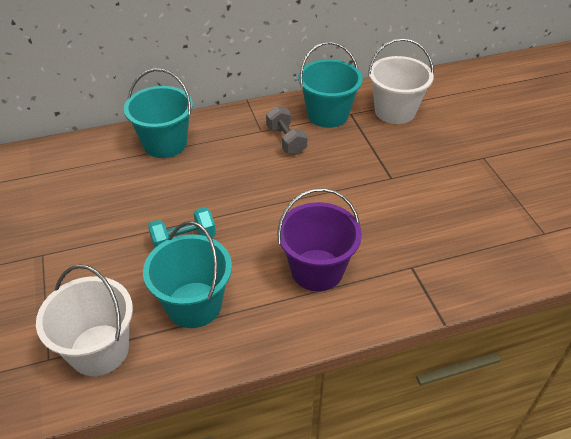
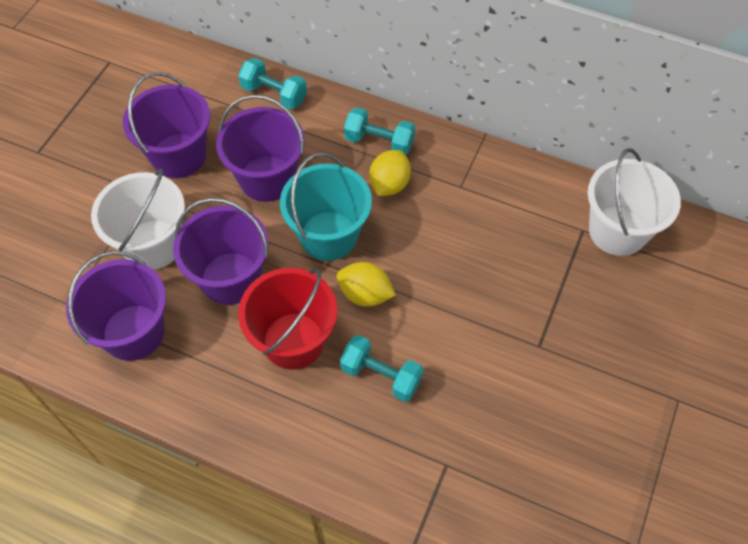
grey dumbbell: [266,106,308,155] = 1 -> none = 0
purple bucket: [277,188,362,291] = 1 -> [66,251,166,361] [123,72,210,178] [173,198,269,305] [216,95,305,202] = 4
red bucket: none = 0 -> [238,268,337,370] = 1
turquoise bucket: [124,69,193,158] [143,221,232,328] [298,42,363,128] = 3 -> [280,153,372,261] = 1
turquoise dumbbell: [148,207,216,248] = 1 -> [238,58,307,109] [340,335,423,402] [344,107,415,155] = 3
yellow lemon: none = 0 -> [337,262,396,306] [369,150,411,196] = 2

